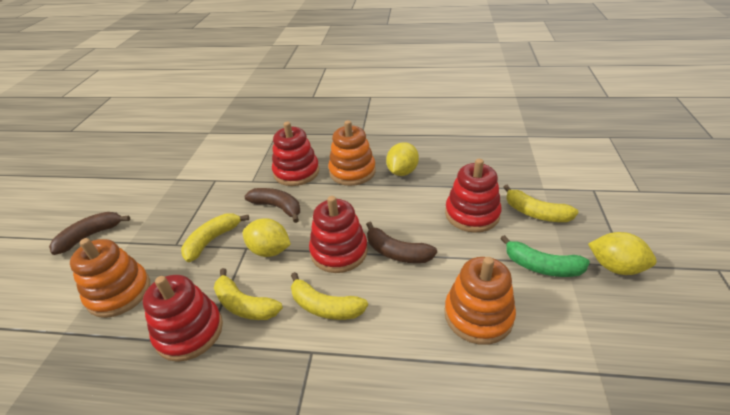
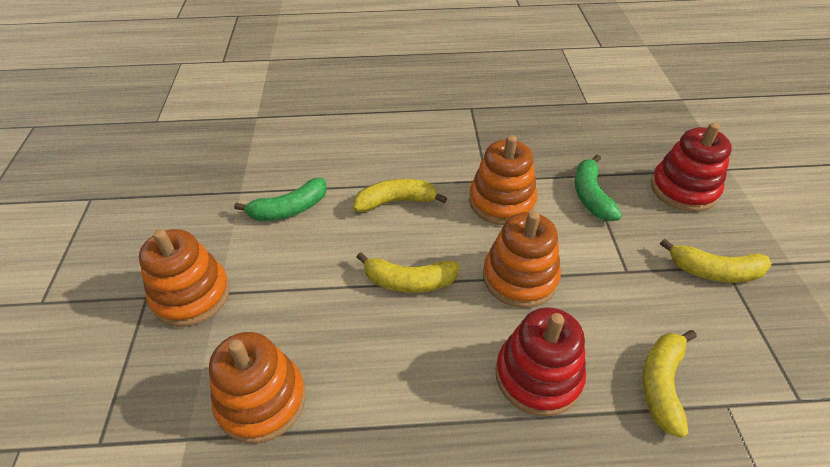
brown banana: [49,212,130,255] [244,188,300,223] [366,222,437,263] = 3 -> none = 0
green banana: [500,235,590,277] = 1 -> [234,178,327,221] [574,154,622,221] = 2
orange stacking toy: [70,238,150,318] [328,120,376,186] [444,257,516,345] = 3 -> [139,229,230,327] [209,332,306,444] [469,135,538,225] [483,211,561,308] = 4
red stacking toy: [143,275,223,362] [272,122,319,186] [309,196,368,273] [445,159,502,233] = 4 -> [495,308,586,416] [651,123,732,212] = 2
yellow lemon: [243,219,291,257] [386,142,419,176] [588,232,656,275] = 3 -> none = 0

